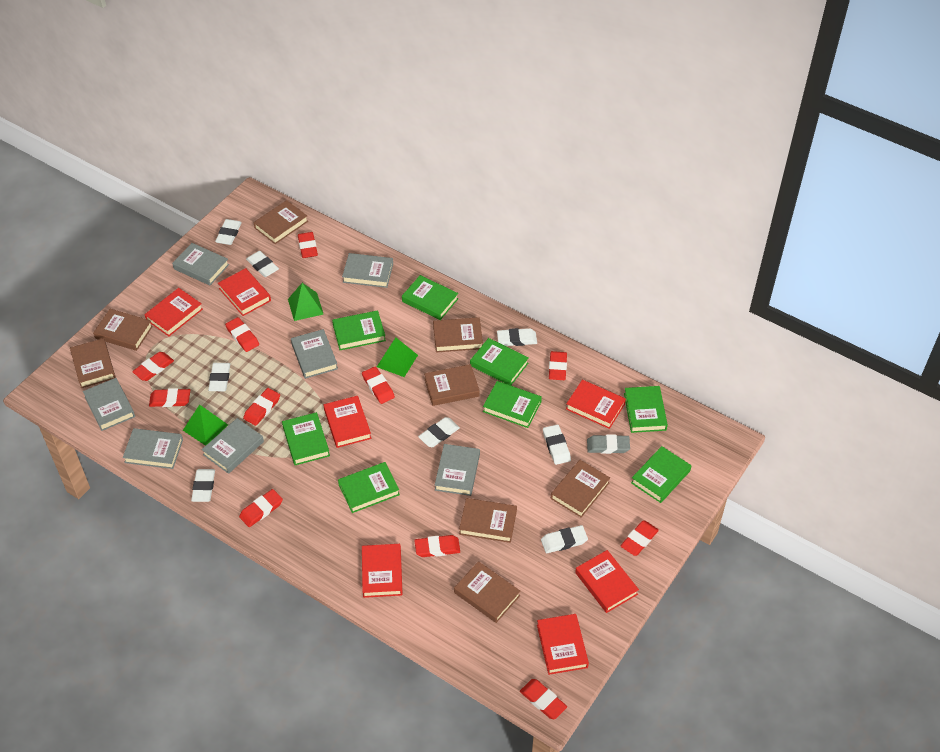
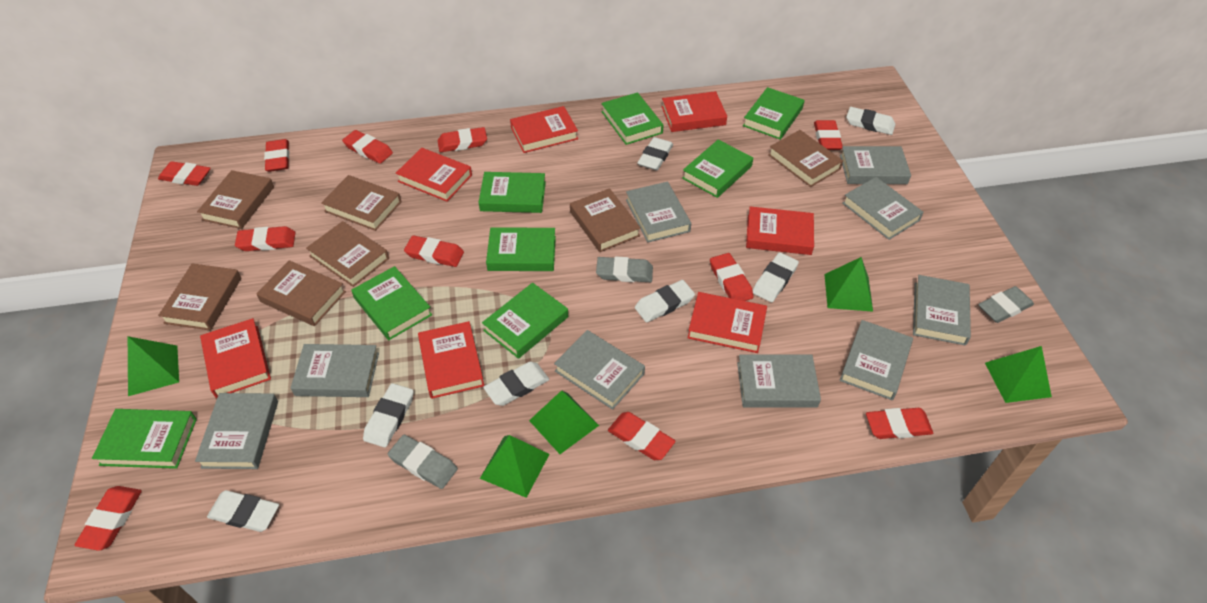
brown book: [70,338,116,388] [93,309,153,351] [254,200,308,244] [424,364,480,406] [433,317,483,353] [454,561,520,623] [459,498,517,543] [551,460,610,518] = 8 -> [158,263,241,331] [197,170,274,229] [256,260,346,326] [306,221,389,287] [321,175,402,231] [570,188,641,252] [768,130,843,187] = 7
green pyramid: [183,404,228,446] [288,283,323,321] [377,338,418,377] = 3 -> [128,336,179,396] [480,435,550,498] [529,390,599,454] [824,257,873,312] [985,346,1052,403] = 5
grey book: [83,378,135,431] [123,428,183,469] [172,243,229,285] [202,418,264,474] [291,329,338,379] [342,253,393,288] [435,444,480,496] = 7 -> [195,393,278,469] [291,344,379,397] [554,330,645,410] [626,181,691,243] [737,355,821,408] [840,146,911,184] [840,320,913,400] [842,177,924,240] [913,275,971,346] = 9
grey eraser: [587,435,630,454] = 1 -> [388,435,458,489] [596,256,653,282] [978,286,1034,323] = 3
white eraser: [191,469,215,502] [208,363,230,391] [215,219,242,245] [246,251,279,277] [418,417,460,447] [497,328,537,346] [541,525,588,553] [543,425,571,465] = 8 -> [207,490,279,532] [363,383,414,448] [483,362,549,406] [635,280,695,323] [637,137,673,170] [753,252,799,302] [846,107,895,135] = 7

